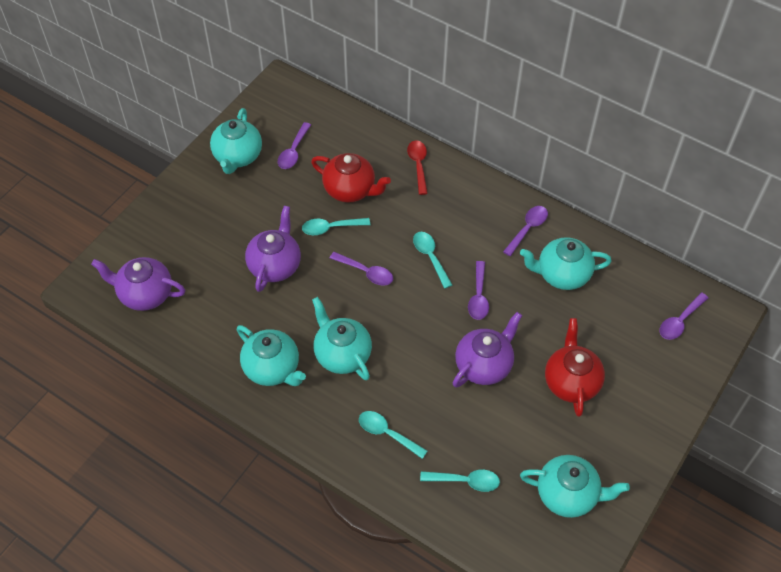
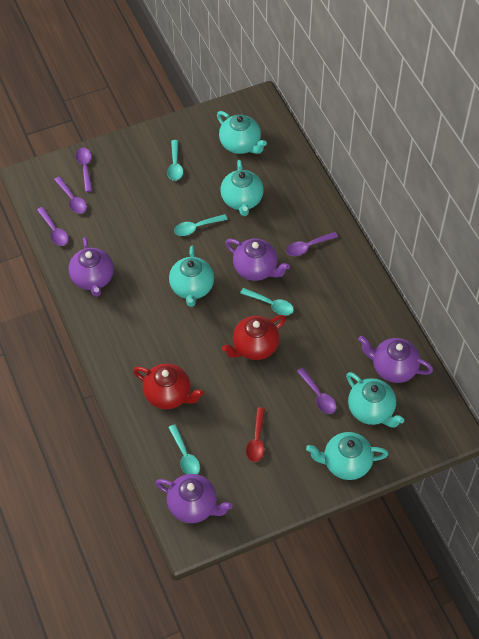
purple teapot: [91,257,185,311] [245,206,301,292] [453,312,522,387] = 3 -> [69,237,114,297] [155,474,233,523] [225,239,290,281] [358,336,433,383] = 4

